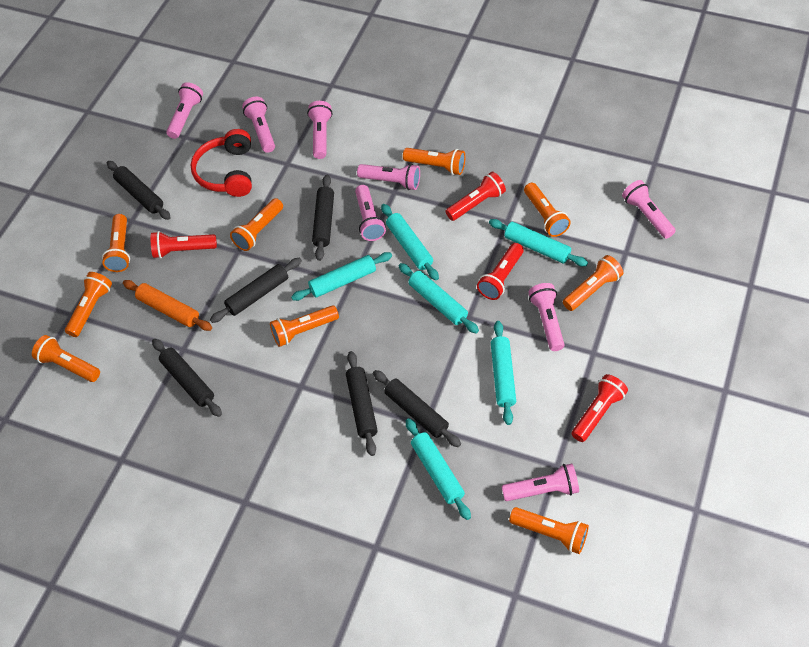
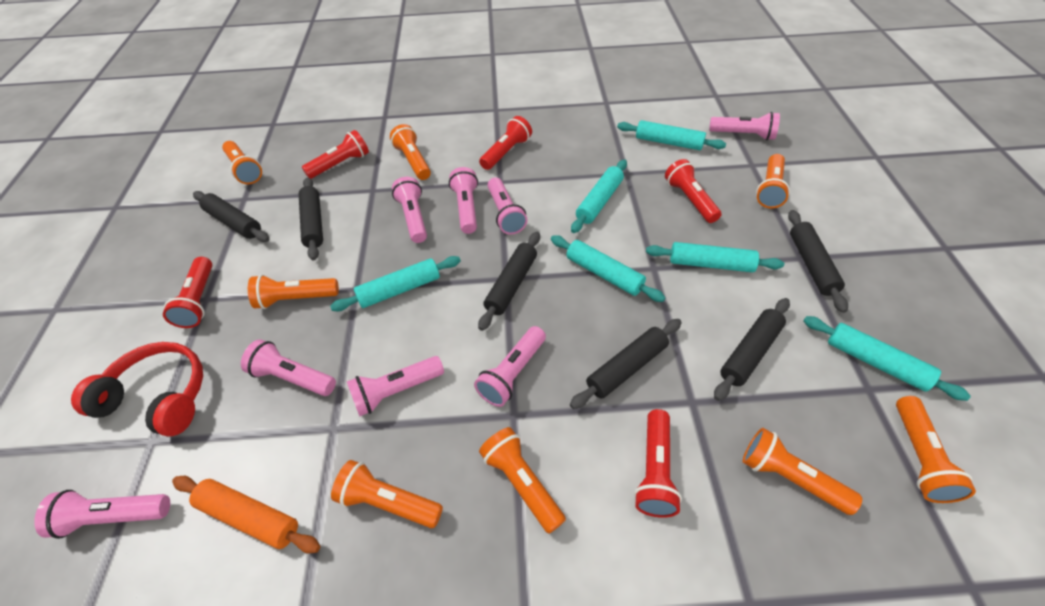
orange flashlight: [32,335,100,382] [65,272,112,337] [102,214,130,272] [230,198,283,251] [270,305,339,347] [403,148,465,175] [509,507,589,554] [524,183,571,237] [563,255,623,311] = 9 -> [222,141,262,184] [248,275,339,309] [331,460,443,528] [390,124,431,180] [479,427,566,534] [743,428,862,515] [756,154,790,208] [896,396,976,503] = 8
red flashlight: [151,231,217,258] [446,172,506,221] [477,243,524,300] [572,374,628,442] = 4 -> [163,257,212,328] [302,130,369,179] [479,116,532,170] [634,409,682,518] [665,159,722,223] = 5

